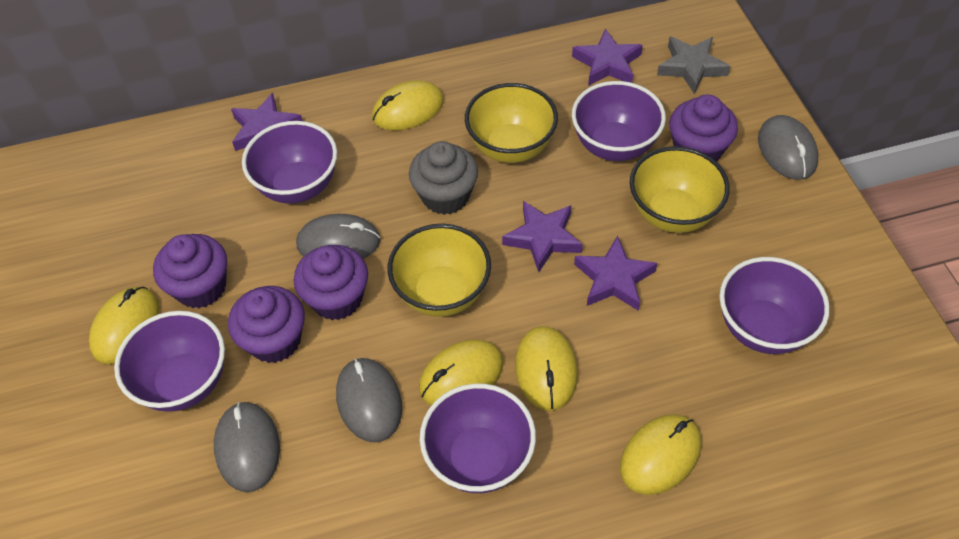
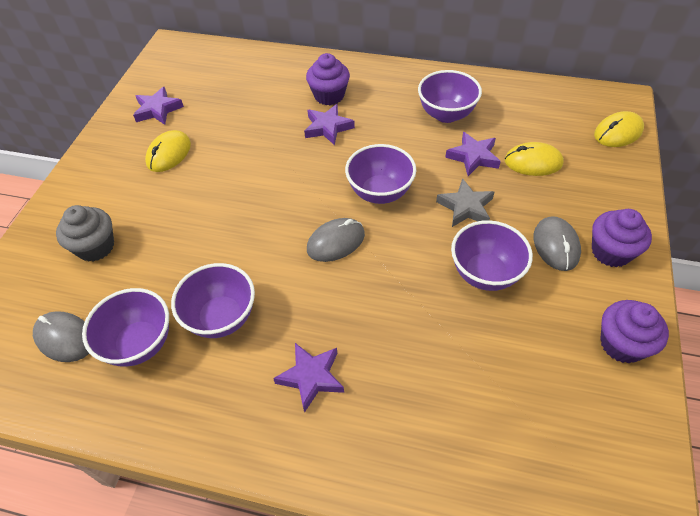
grey mouse: [214,402,280,492] [296,214,380,259] [336,358,402,443] [758,115,818,180] = 4 -> [33,311,89,362] [307,218,365,262] [534,216,581,271] = 3
purple cupcake: [153,234,227,308] [228,286,305,363] [294,245,368,320] [669,94,738,162] = 4 -> [306,53,350,105] [592,209,652,267] [600,300,669,363] = 3
yellow bowl: [388,224,491,317] [465,83,558,163] [630,146,730,233] = 3 -> none = 0
yellow mouse: [89,287,160,364] [372,80,444,131] [419,339,503,406] [515,326,578,411] [620,414,701,495] = 5 -> [145,130,191,172] [504,142,564,176] [594,111,644,147] = 3

